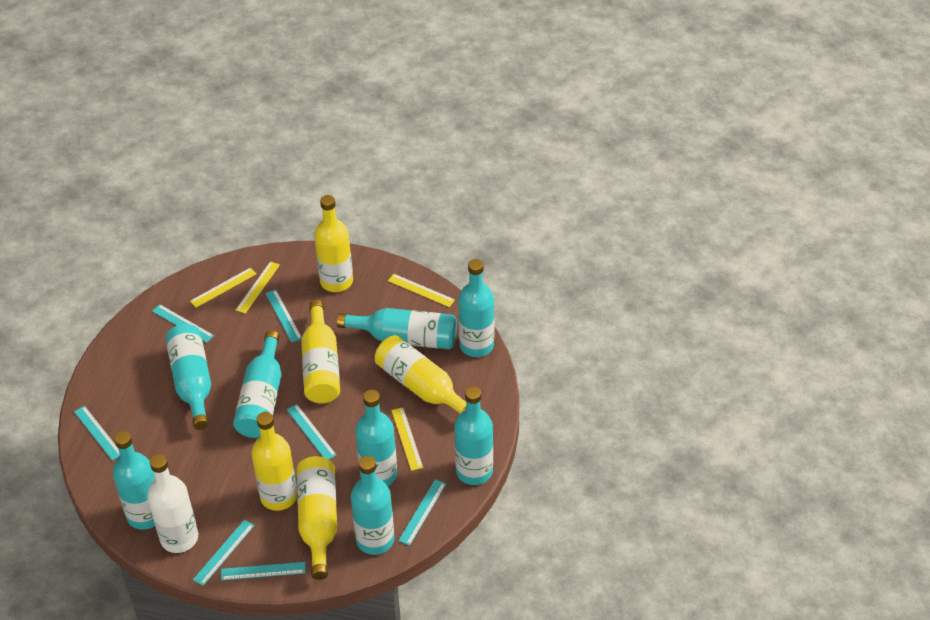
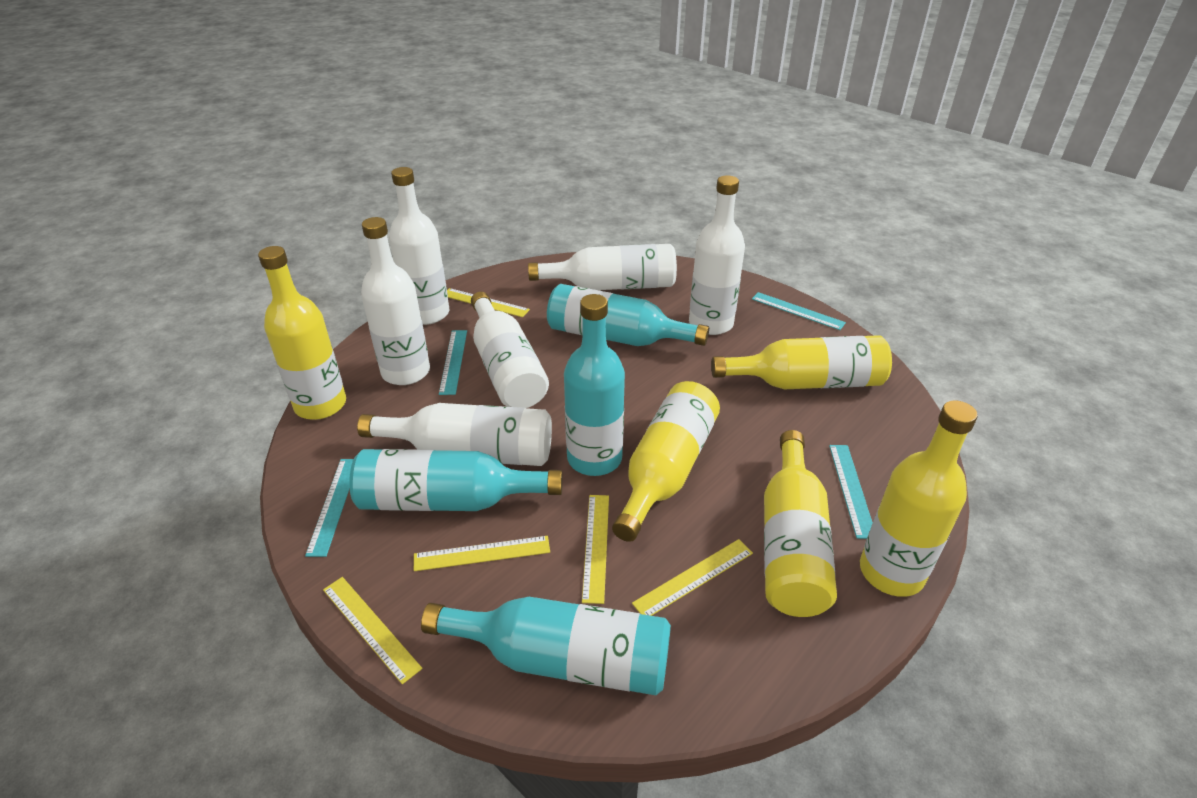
turquoise bottle: [113,431,155,530] [166,324,211,430] [233,330,282,438] [337,308,457,349] [351,456,394,555] [355,390,397,486] [454,386,493,485] [458,259,494,357] = 8 -> [349,449,563,511] [421,597,671,695] [547,284,709,346] [564,294,625,476] = 4
turquoise ruler: [74,406,120,460] [152,304,214,343] [193,520,254,586] [221,562,306,580] [265,290,302,343] [286,404,336,459] [398,479,446,546] = 7 -> [305,459,353,557] [439,330,467,395] [752,292,846,330] [829,445,873,539] = 4
white bottle: [147,454,198,553] = 1 -> [357,403,552,466] [361,217,430,385] [389,167,449,325] [471,292,549,408] [528,244,677,290] [689,175,745,335] = 6
yellow ruler: [190,268,256,308] [236,262,280,314] [388,274,455,307] [391,408,423,471] = 4 -> [323,577,422,684] [414,536,550,571] [447,288,530,317] [582,495,609,604] [632,539,753,616] = 5

